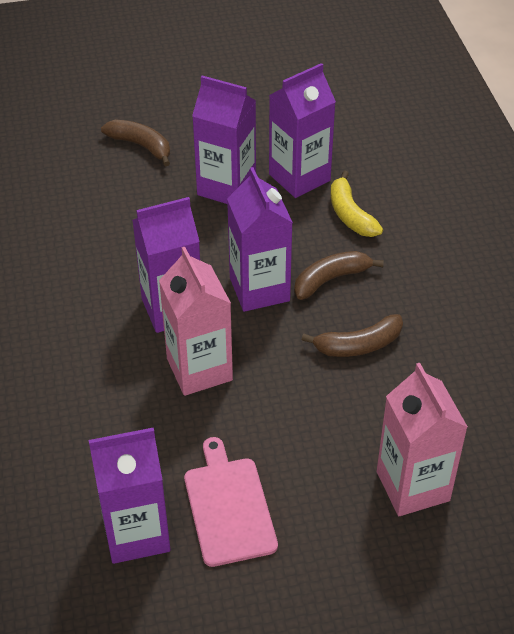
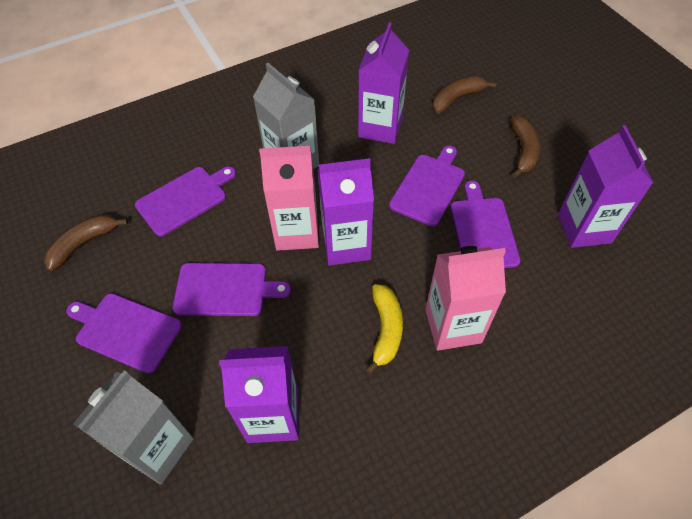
grey carton: none = 0 -> [73,370,194,485] [253,63,319,169] = 2
pink cutting board: [184,437,278,567] = 1 -> none = 0
purple carton: [89,428,171,564] [132,197,200,333] [192,75,256,204] [227,167,293,312] [269,63,336,198] = 5 -> [219,346,299,443] [318,158,374,266] [358,22,409,144] [558,125,653,248] = 4
purple cutting board: none = 0 -> [66,293,182,373] [135,166,236,236] [173,263,291,316] [389,146,465,226] [451,181,521,268] = 5

